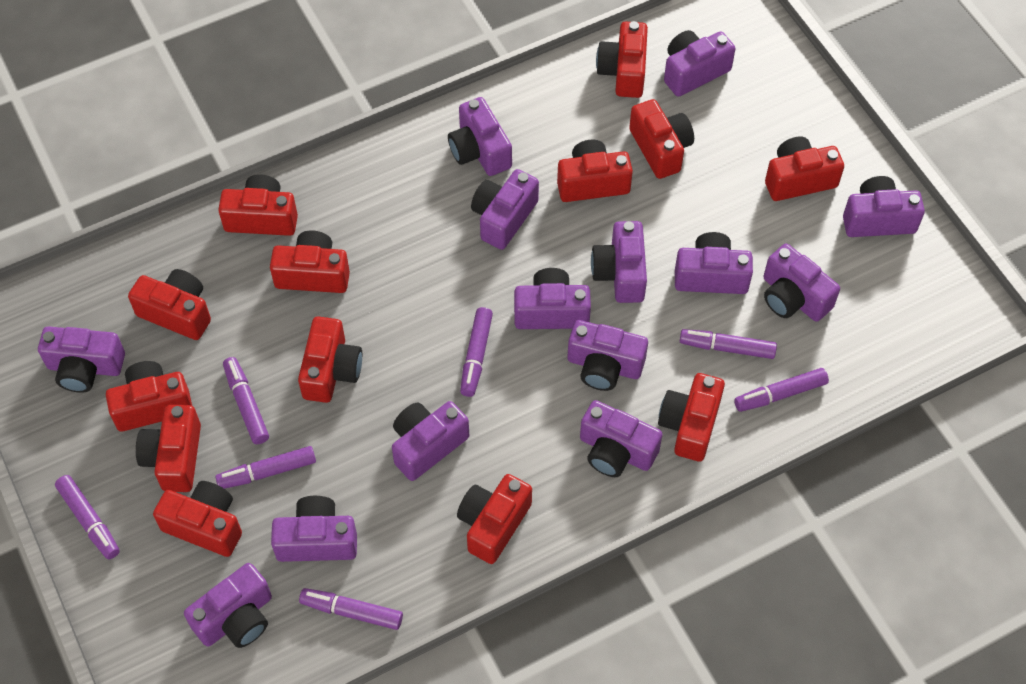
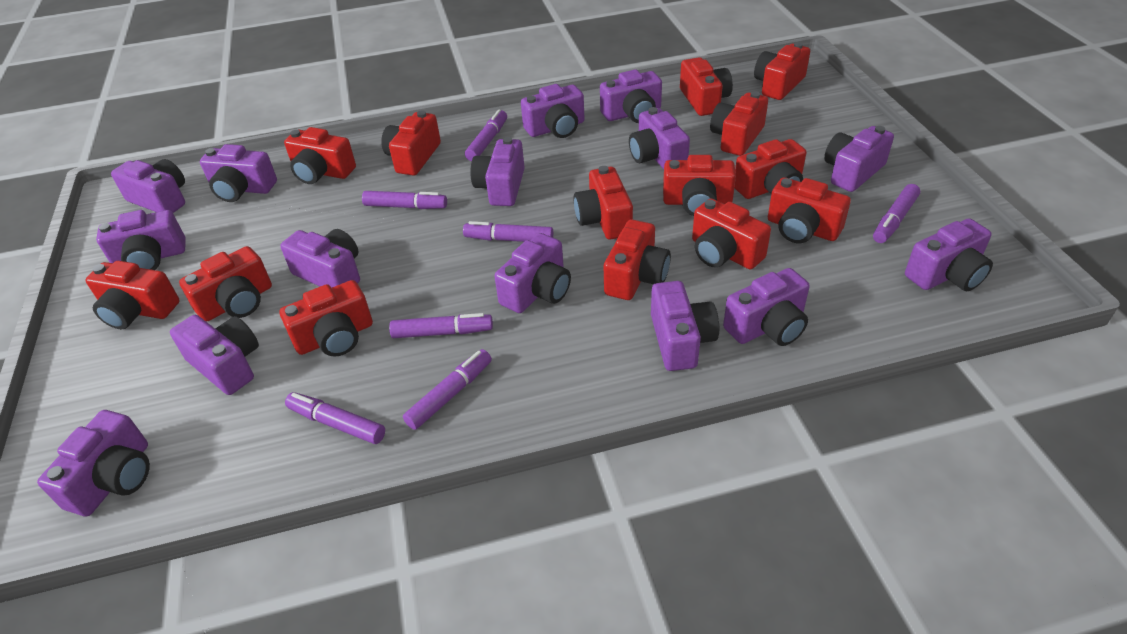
purple camera: [38,326,125,393] [184,563,272,648] [271,496,357,562] [392,401,469,481] [448,97,512,176] [471,169,539,250] [514,268,591,329] [568,320,648,391] [580,400,663,477] [591,221,647,303] [664,30,736,97] [675,232,753,294] [763,244,840,322] [843,176,925,237] = 14 -> [37,410,150,516] [96,210,186,270] [111,159,185,213] [170,315,259,395] [200,144,277,202] [280,229,360,288] [470,137,525,206] [494,233,571,313] [521,84,585,138] [600,69,662,123] [629,107,690,169] [651,281,719,371] [723,268,810,346] [824,126,894,192] [905,218,993,291] = 15
red camera: [106,361,192,432] [128,269,211,340] [136,405,201,492] [153,481,242,557] [218,174,298,236] [270,230,350,293] [298,316,362,403] [457,474,532,564] [557,140,633,202] [596,21,648,98] [629,99,694,179] [658,373,725,462] [765,136,844,201] = 13 -> [85,261,180,329] [179,246,272,322] [279,280,373,357] [284,127,356,184] [381,110,441,176] [574,166,633,240] [604,219,671,300] [663,155,736,216] [680,57,733,116] [692,199,771,269] [710,91,768,156] [735,139,807,199] [754,42,810,100] [768,177,851,243] = 14

